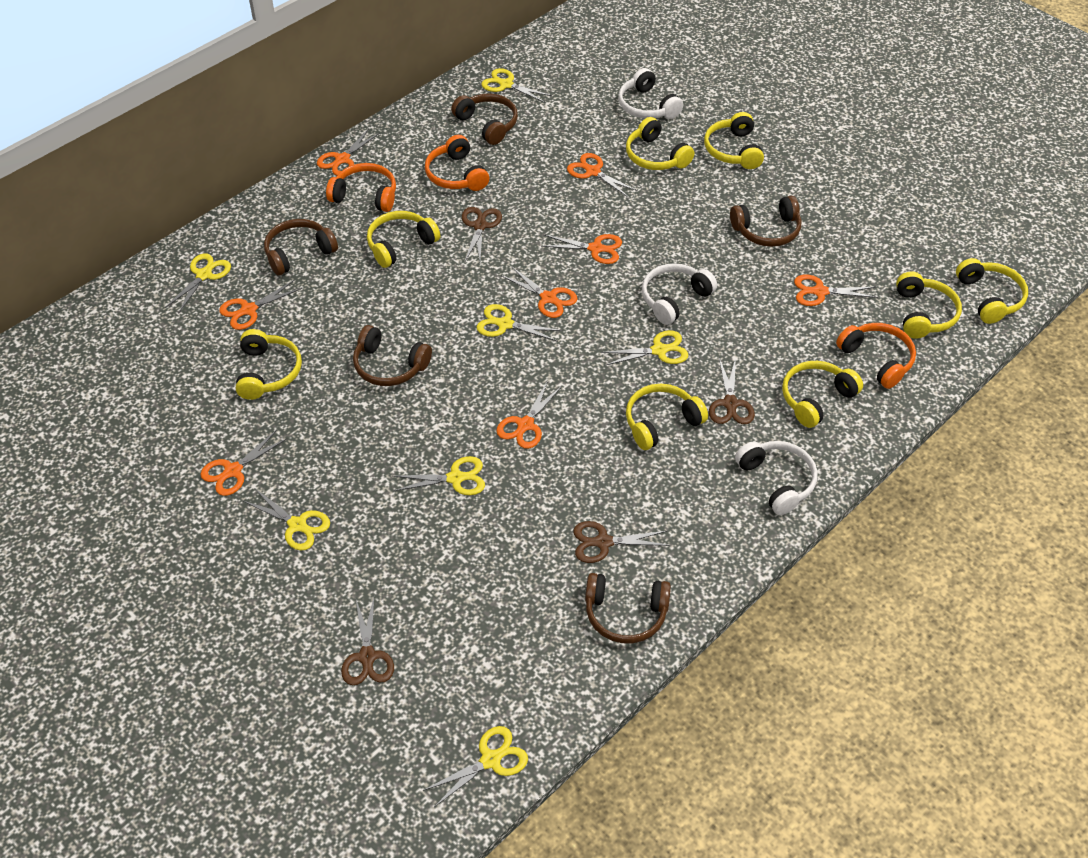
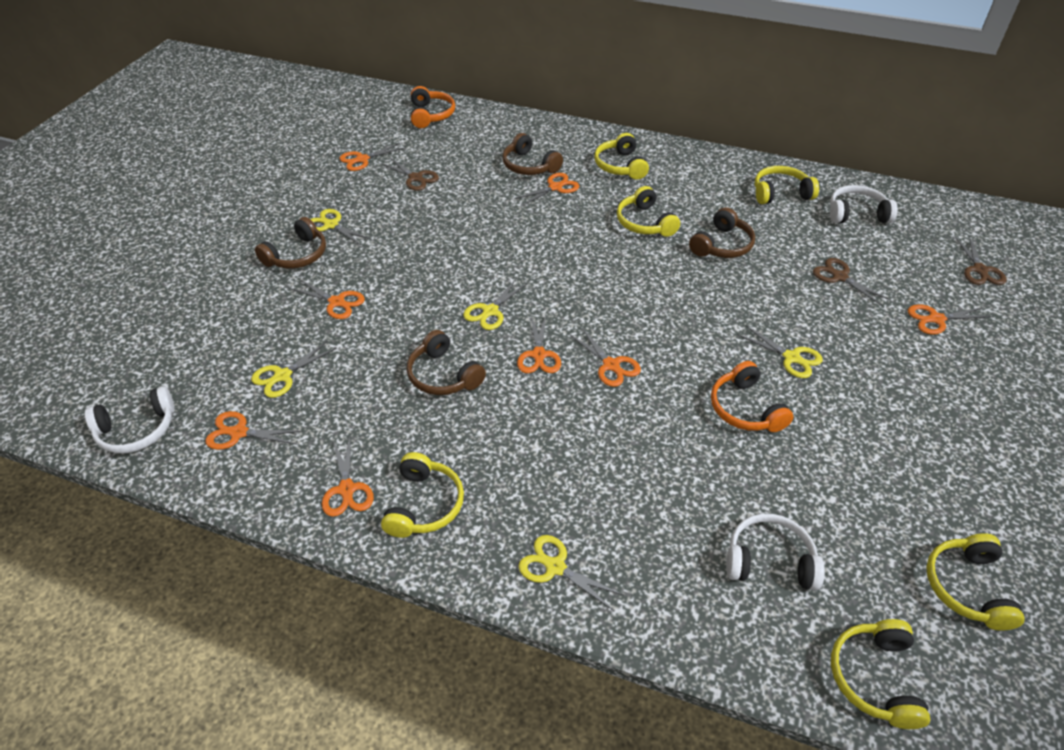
brown headphones: [264,219,338,275] [353,325,432,386] [451,94,518,145] [585,573,671,643] [730,196,801,247] = 5 -> [255,217,326,269] [407,330,486,395] [502,133,563,175] [689,207,755,258] = 4
brown scissors: [341,598,394,685] [462,207,502,261] [573,521,670,563] [709,357,755,424] = 4 -> [380,157,439,191] [813,258,890,306] [955,236,1006,285] = 3
orange headphones: [326,163,396,212] [425,135,489,191] [836,323,916,389] = 3 -> [411,86,455,128] [711,361,793,432] = 2
yellow headphones: [236,329,302,400] [367,211,440,268] [626,117,694,170] [626,384,708,450] [704,112,764,169] [782,361,863,428] [896,272,962,339] [956,258,1028,324] = 8 -> [381,452,464,538] [594,133,649,180] [617,186,680,237] [755,166,819,204] [831,619,930,729] [926,533,1025,631] = 6
yellow scissors: [165,253,231,314] [243,488,330,551] [393,456,485,495] [423,726,528,807] [477,304,563,341] [481,68,552,103] [601,330,688,365] = 7 -> [251,341,336,398] [310,209,372,245] [463,279,528,330] [519,535,623,611] [737,325,823,378] = 5

